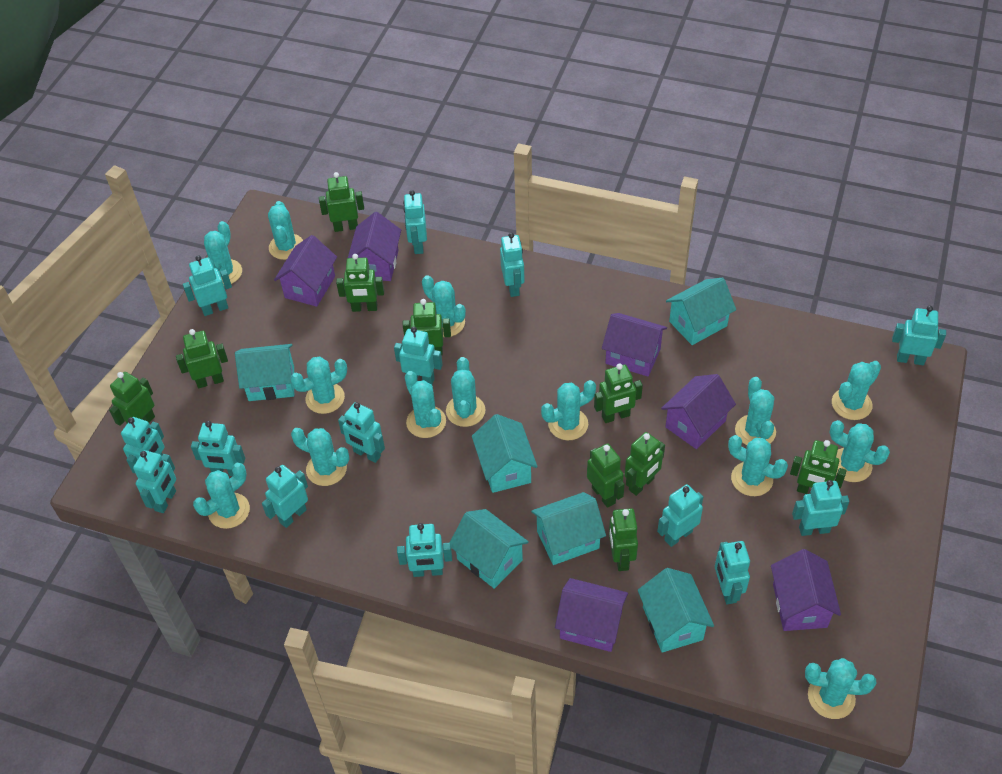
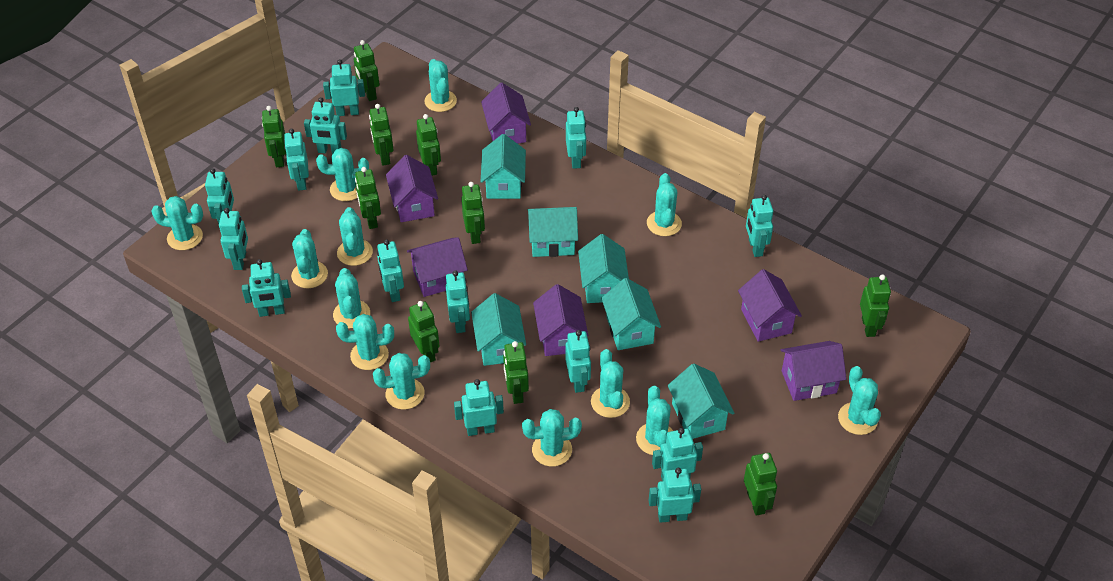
turquoise cactus: [193,463,250,529] [204,221,242,284] [268,201,303,260] [290,357,347,414] [291,428,349,486] [405,371,446,438] [422,275,466,337] [446,357,486,427] [541,380,596,440] [728,435,788,496] [735,377,776,445] [805,658,876,719] [830,420,890,482] [832,361,881,420] = 14 -> [151,196,203,250] [291,229,328,288] [316,148,369,201] [333,268,370,329] [336,314,394,370] [337,207,373,266] [373,353,430,410] [424,59,457,112] [522,409,582,467] [591,349,630,418] [636,386,673,455] [647,173,682,236] [838,366,881,435] = 13

